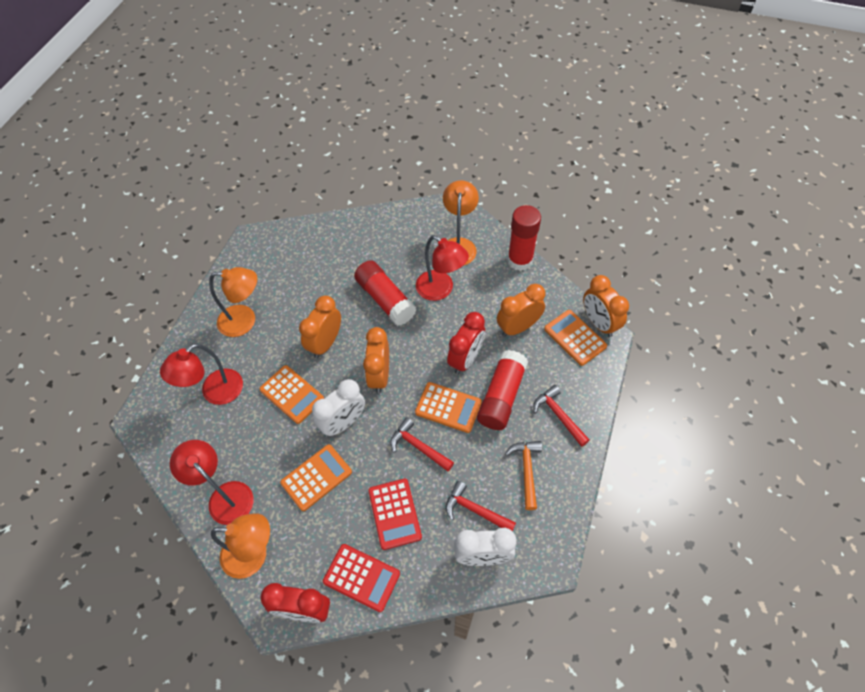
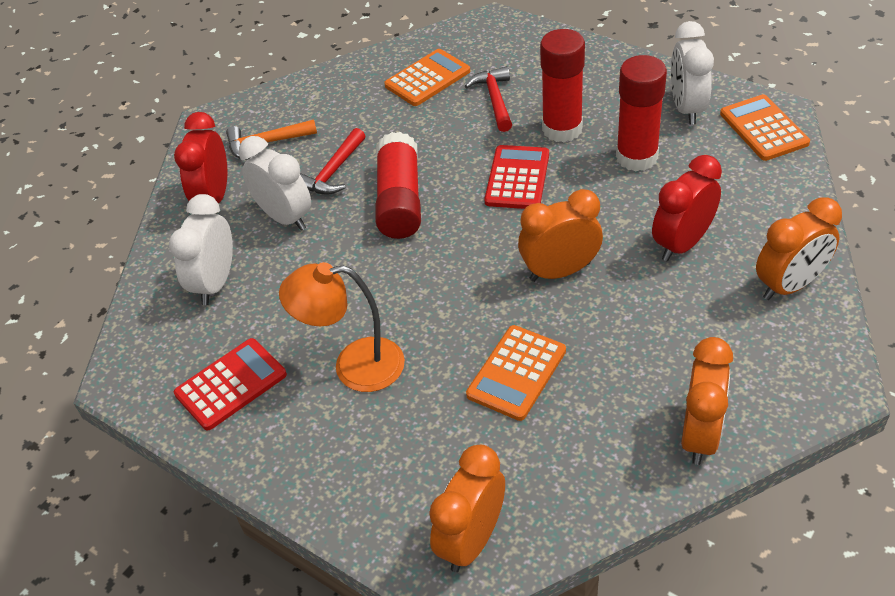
orange calculator: [259,365,324,424] [280,444,352,511] [415,382,482,433] [544,310,607,366] = 4 -> [384,49,470,106] [466,325,566,421] [720,94,810,161] = 3
orange lamp: [209,267,257,337] [211,513,270,579] [443,180,479,266] = 3 -> [279,262,405,392] = 1
red hammer: [391,417,454,471] [446,481,516,531] [533,385,590,447] = 3 -> [300,128,365,195] [465,66,512,132] = 2
red lamp: [160,344,243,405] [170,440,254,525] [416,235,469,301] = 3 -> none = 0
white clock: [312,379,365,436] [454,528,516,566] = 2 -> [169,194,233,305] [239,136,311,231] [671,21,714,125] = 3

